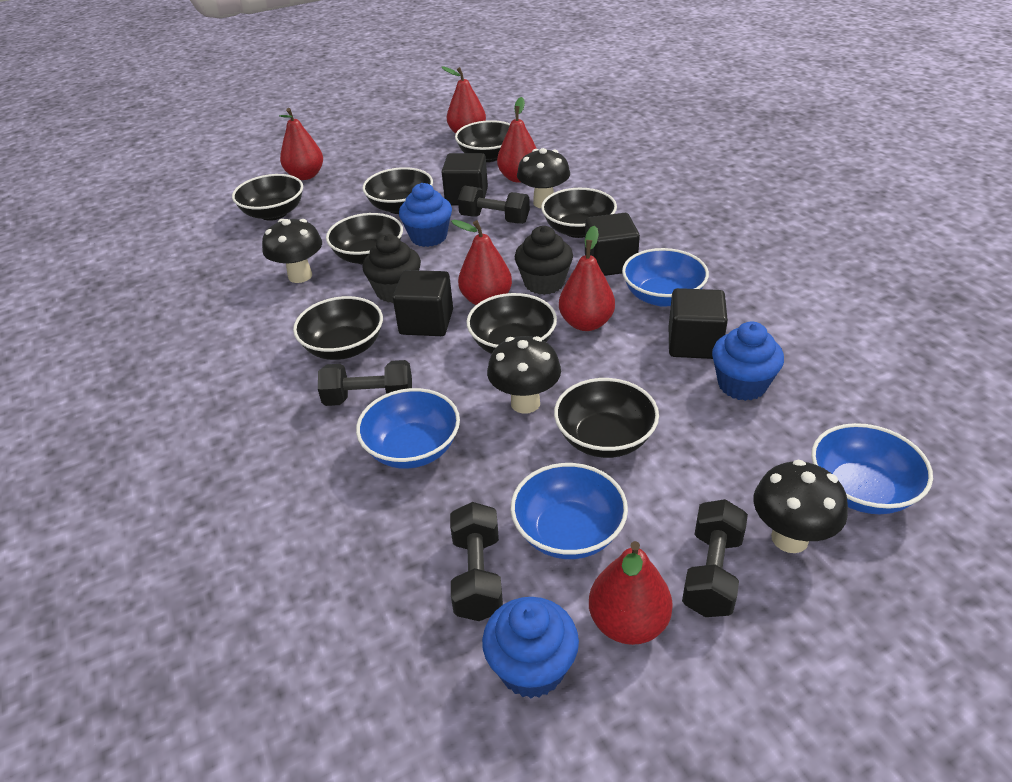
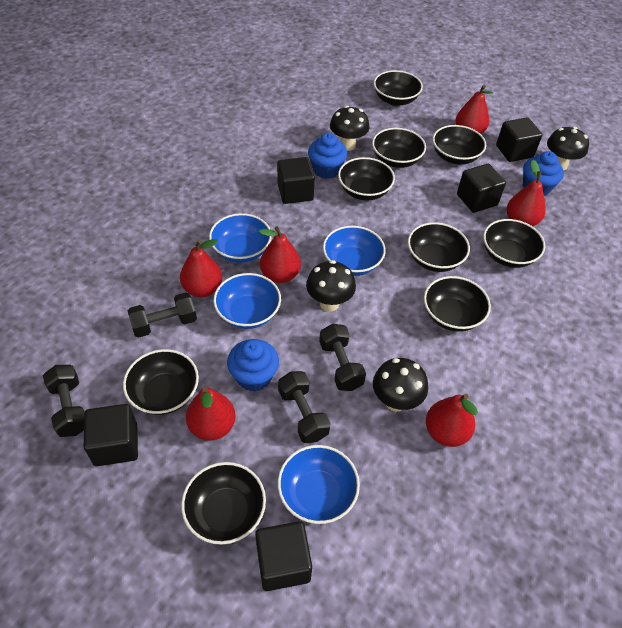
black bowl: [232,174,303,221] [293,296,383,360] [326,213,403,265] [363,167,433,214] [455,120,510,162] [466,293,557,354] [541,188,617,238] [554,378,659,458] = 8 -> [123,349,199,415] [181,462,266,545] [338,157,395,200] [372,128,426,168] [374,70,423,106] [408,222,470,272] [424,276,491,332] [433,125,486,165] [483,219,545,268] = 9
black cube: [393,270,453,336] [442,153,488,206] [585,213,640,276] [669,288,728,359] = 4 -> [84,404,138,466] [255,521,312,591] [277,157,315,204] [457,164,506,213] [496,117,542,162] = 5
black cupcake: [362,234,421,303] [515,226,573,295] = 2 -> none = 0

